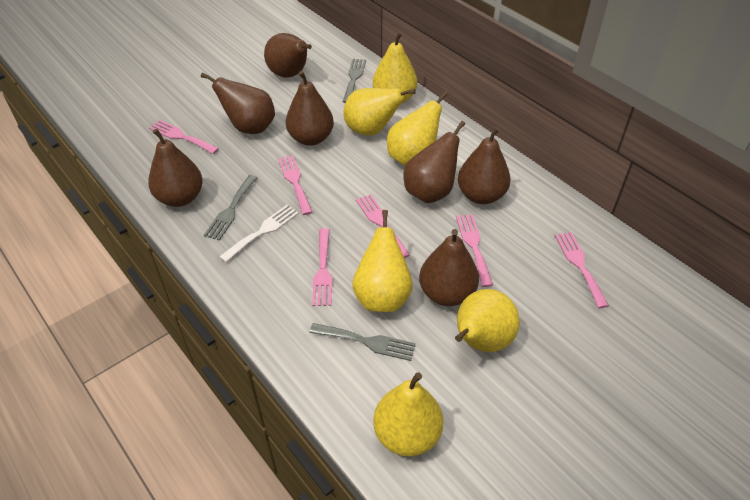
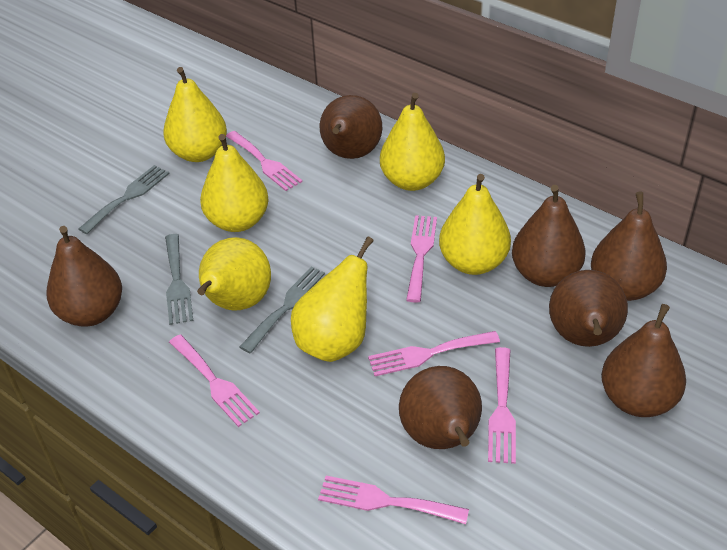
white fork: [219,205,299,263] = 1 -> none = 0

